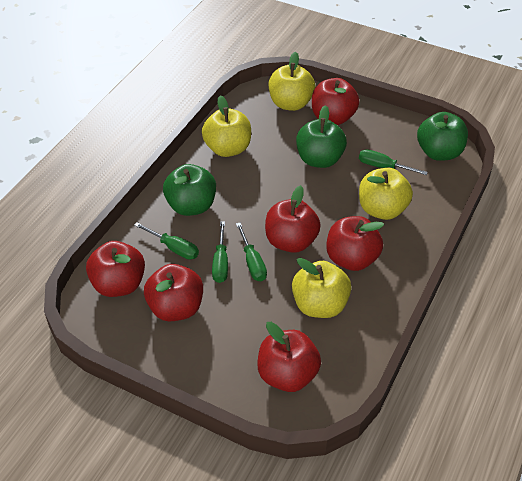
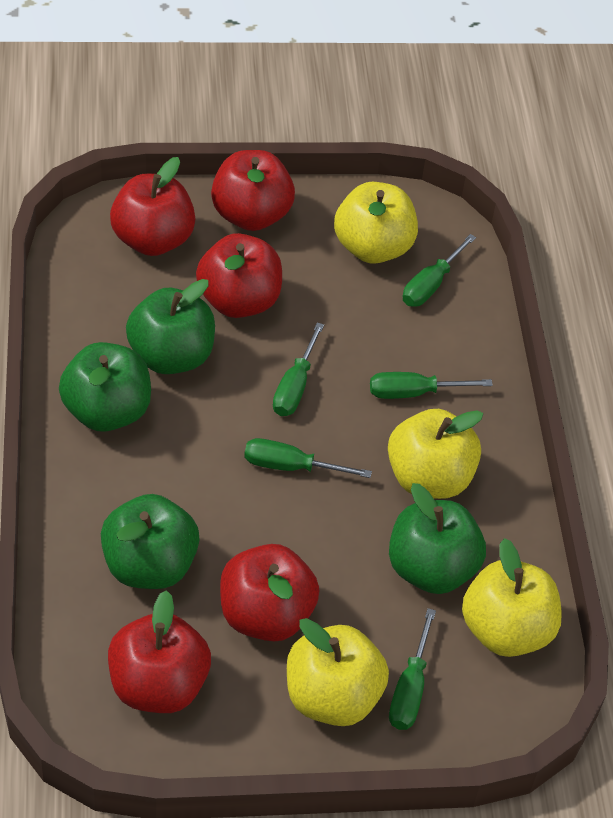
green apple: [163,164,216,216] [296,105,347,168] [417,112,468,161] = 3 -> [59,342,151,432] [101,494,200,589] [126,279,215,374] [389,483,486,594] = 4
green screwdriver: [134,222,199,260] [212,222,228,283] [236,223,267,281] [359,149,428,175] = 4 -> [244,438,372,478] [273,322,324,416] [370,372,493,399] [389,608,436,730] [403,234,476,307] = 5
red apple: [86,241,145,297] [144,264,203,321] [257,322,321,392] [265,185,321,253] [312,78,359,125] [327,216,384,271] = 6 -> [108,590,211,713] [110,157,196,256] [196,233,282,318] [211,150,295,231] [220,544,319,642] = 5

